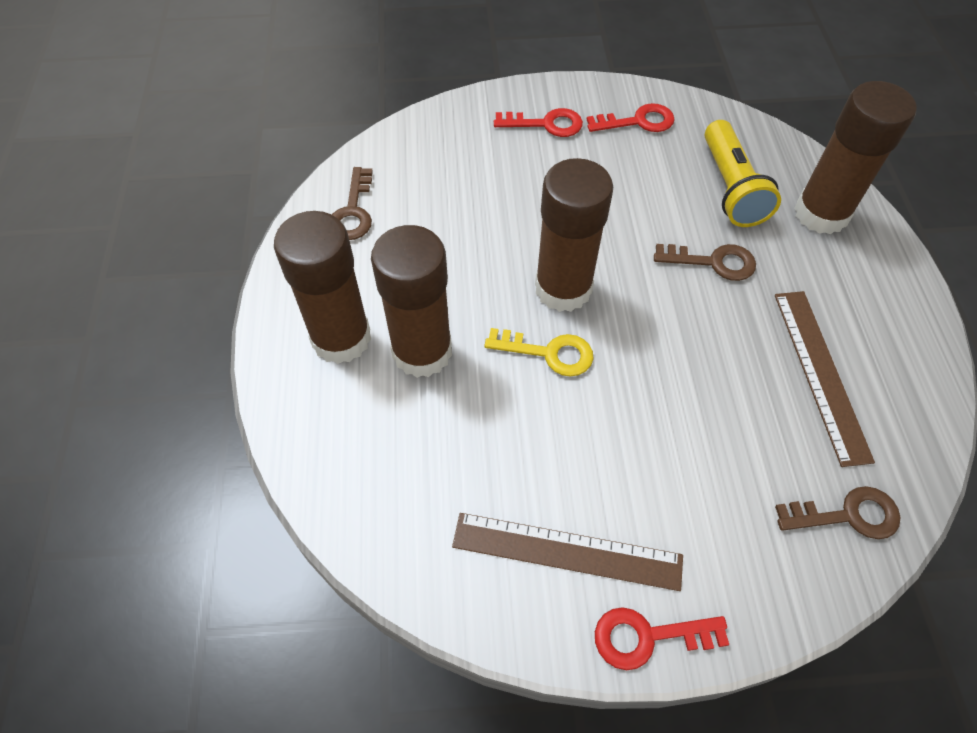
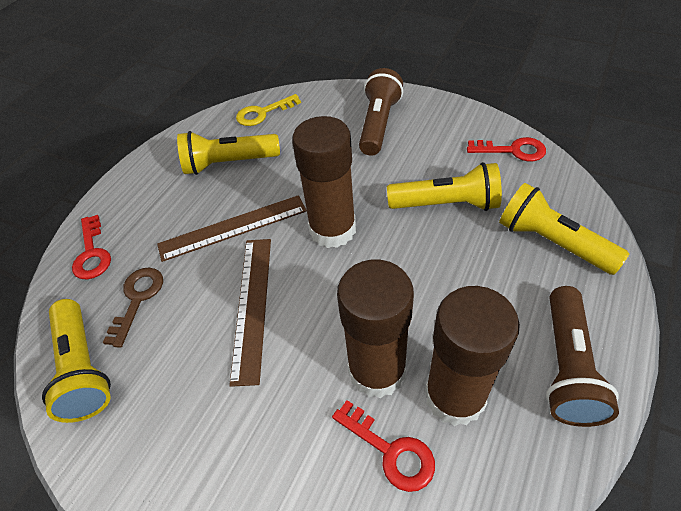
brown flashlight: none = 0 -> [359,68,403,156] [546,286,619,427] = 2
brown glue stick: [274,211,371,364] [371,225,452,378] [535,158,613,312] [794,81,916,234] = 4 -> [292,116,356,248] [337,260,414,398] [425,286,520,426] = 3
brown key: [332,167,373,240] [654,244,756,281] [775,486,900,539] = 3 -> [103,268,163,348] = 1
yellow flashlight: [704,120,781,227] = 1 -> [42,299,111,423] [177,131,280,175] [387,162,502,211] [499,183,629,275] = 4

